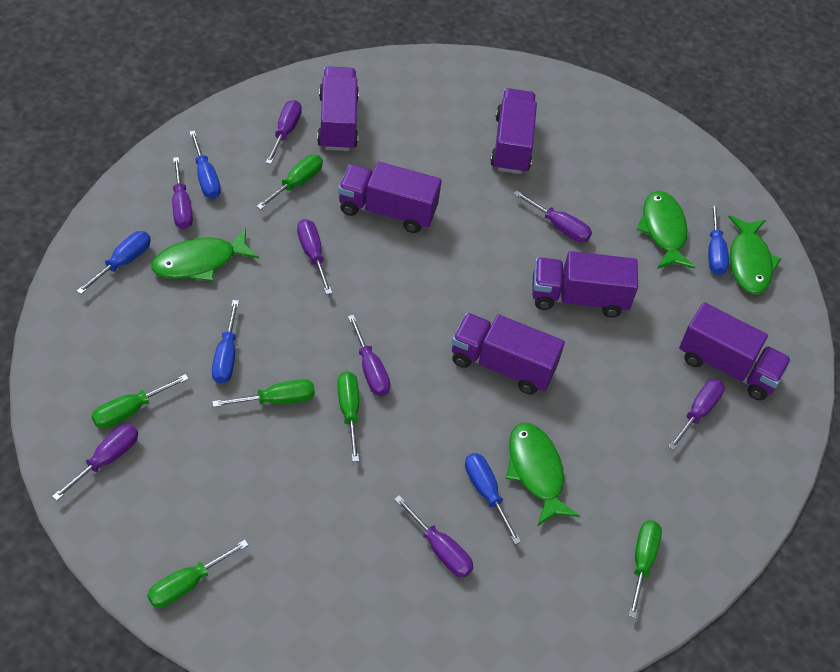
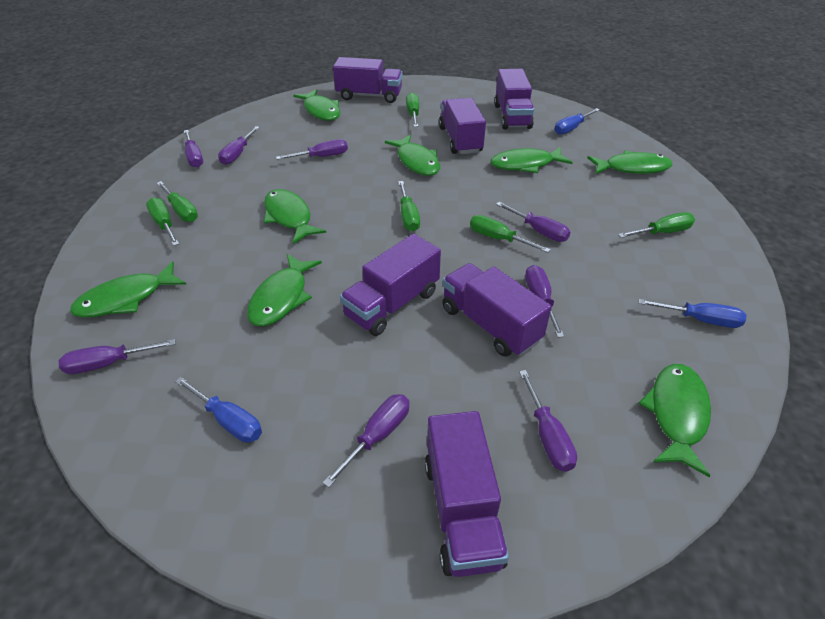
blue screwdriver: [77,231,151,294] [189,131,221,199] [212,300,239,384] [465,453,521,544] [708,203,729,275] = 5 -> [175,377,262,443] [554,108,600,135] [639,299,746,328] = 3
green fish: [151,228,259,281] [506,423,580,526] [636,191,695,269] [729,215,781,294] = 4 -> [70,261,187,318] [247,254,322,326] [264,189,326,244] [293,89,340,121] [385,135,440,176] [490,147,573,173] [587,150,673,174] [639,364,711,477] = 8

